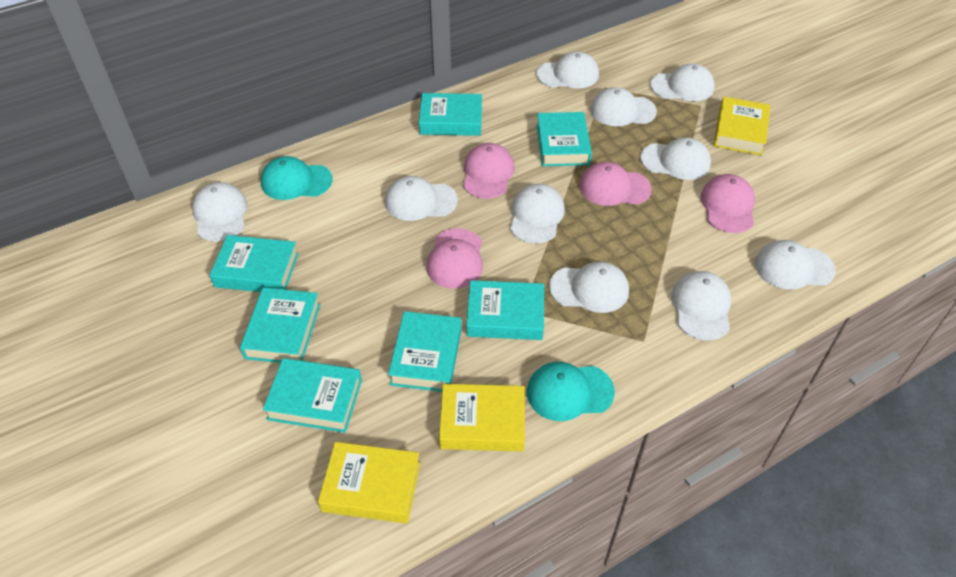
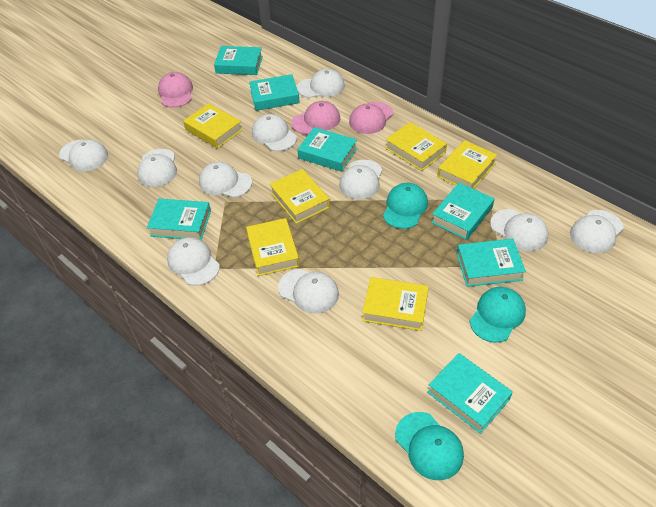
pink cap: [426,228,483,288] [463,143,515,199] [579,162,652,206] [701,174,755,233] = 4 -> [158,72,193,108] [291,101,340,135] [349,102,393,134] = 3
turquoise cap: [261,156,333,200] [527,362,615,421] = 2 -> [383,183,428,229] [395,412,464,480] [470,287,526,343] = 3
yellow book: [318,442,420,523] [439,384,525,452] [714,97,770,155] = 3 -> [183,103,242,149] [246,218,300,276] [269,169,330,224] [362,277,429,331] [385,122,447,171] [437,140,497,189] = 6

